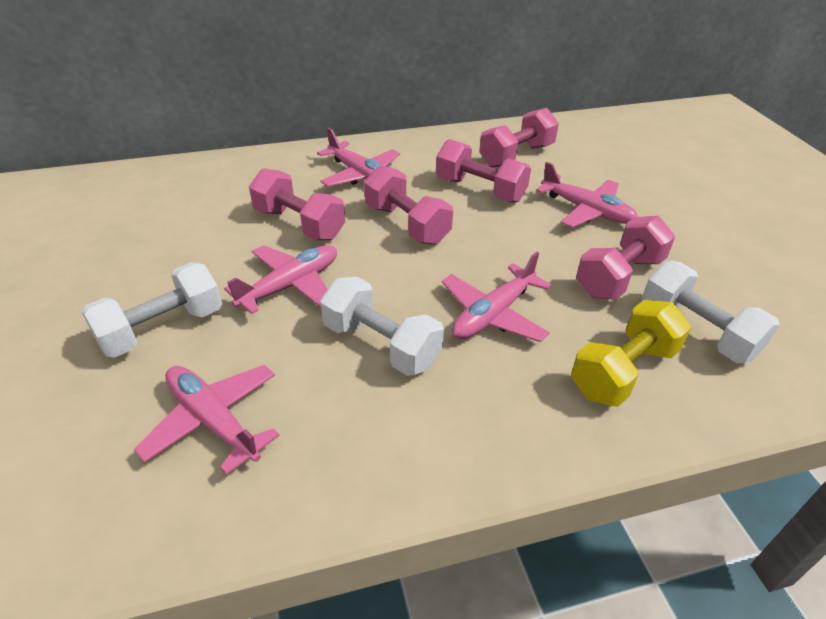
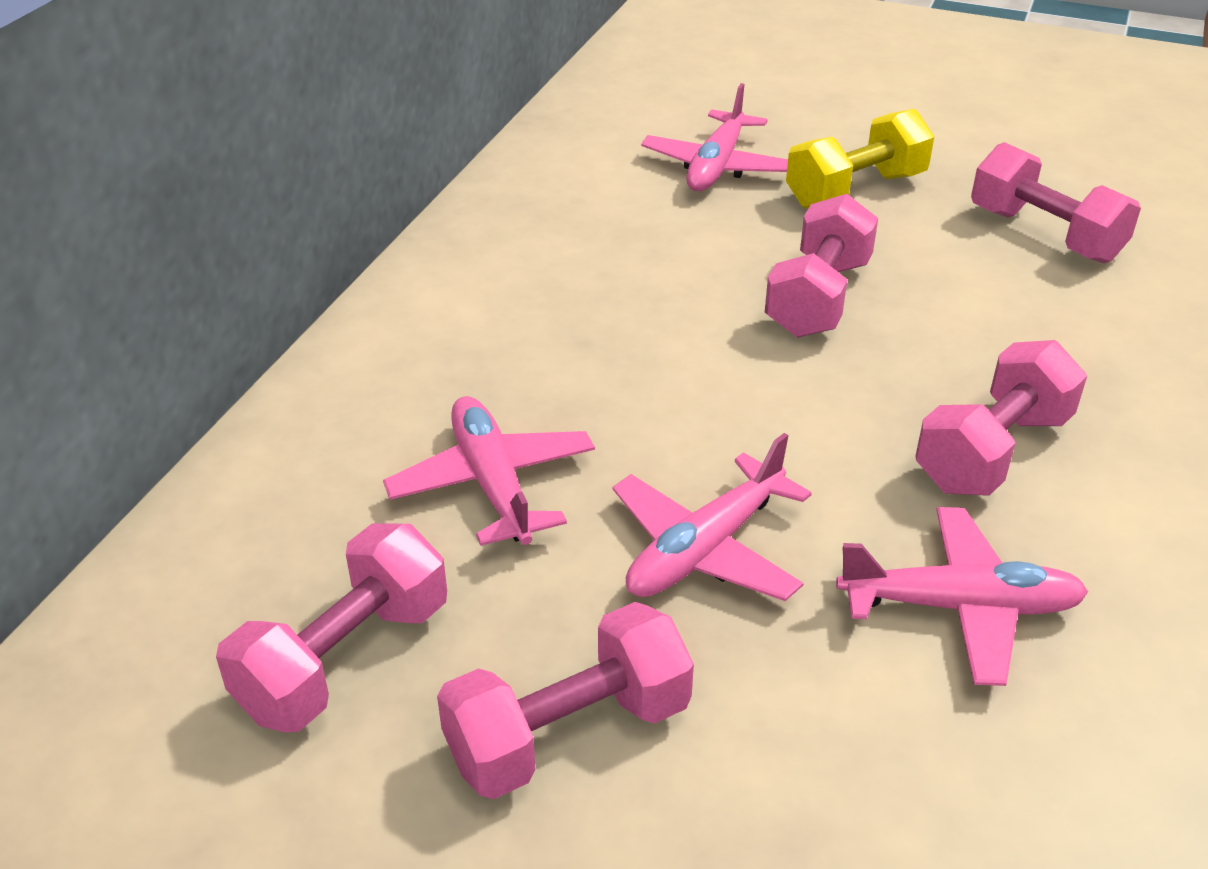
pink plane: [134,365,280,475] [224,245,337,314] [317,128,400,187] [442,252,551,342] [536,162,638,228] = 5 -> [383,396,595,546] [613,433,812,601] [641,83,788,191] [836,507,1088,686] = 4
white dumbbell: [82,262,222,358] [320,277,444,376] [642,260,780,363] = 3 -> none = 0

